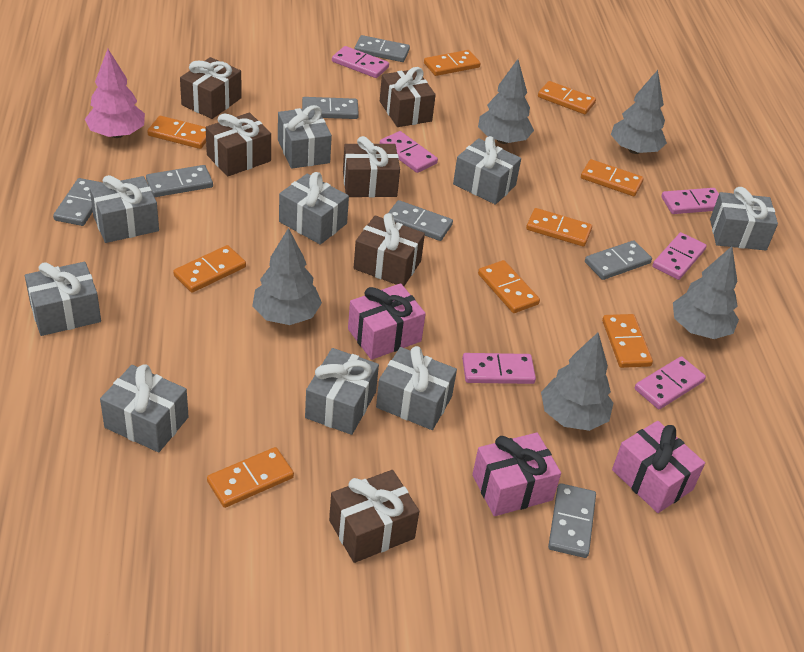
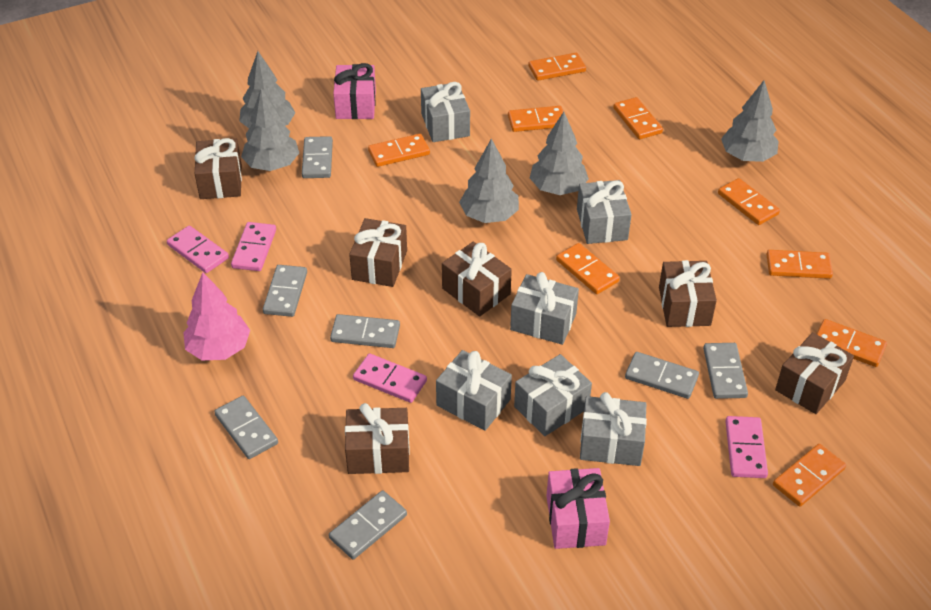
grey gift: [25,262,101,336] [90,175,159,243] [100,364,189,452] [278,105,332,169] [279,172,349,245] [305,348,379,435] [376,346,457,430] [453,136,521,205] [710,187,778,250] = 9 -> [421,82,470,142] [436,350,512,431] [510,272,579,345] [514,354,592,436] [577,180,632,244] [580,392,647,466] = 6
pink domino: [332,46,389,78] [379,131,438,173] [462,353,536,384] [635,356,706,409] [652,232,707,280] [661,188,719,214] = 6 -> [167,226,229,273] [231,222,276,271] [353,353,427,403] [725,416,768,478] = 4
pink gift: [348,283,426,360] [472,433,561,516] [612,421,705,513] = 3 -> [333,63,376,119] [546,468,610,549] = 2

